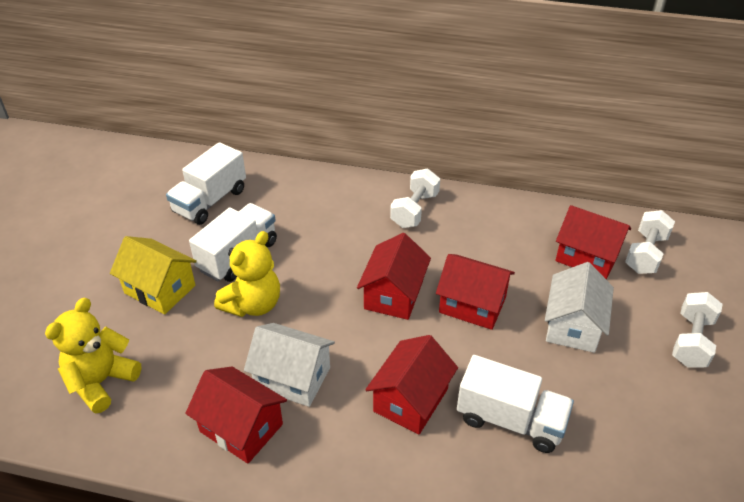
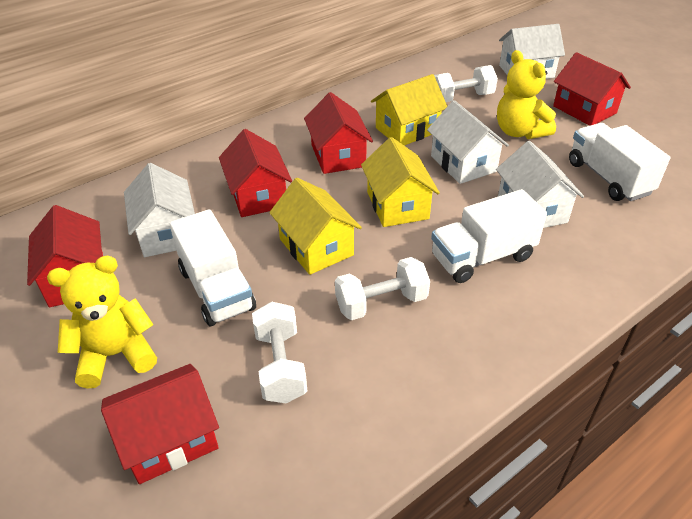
white house: [244,323,335,407] [545,262,614,353] = 2 -> [124,163,195,257] [427,100,509,184] [496,141,584,228] [499,24,565,79] = 4
yellow house: [110,236,197,314] = 1 -> [269,178,362,275] [361,137,440,227] [371,74,447,146] = 3

